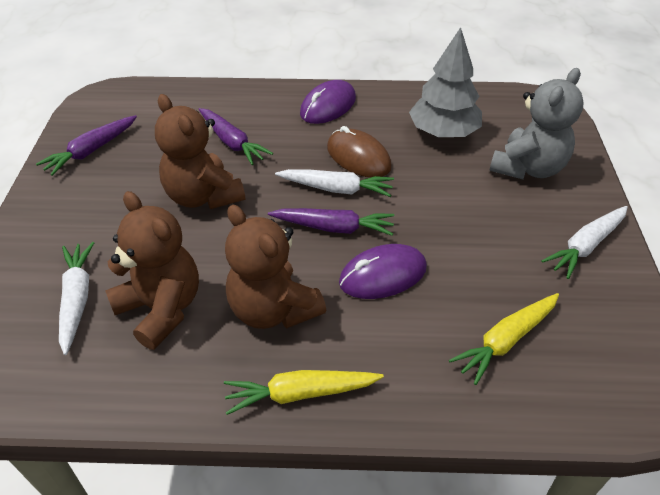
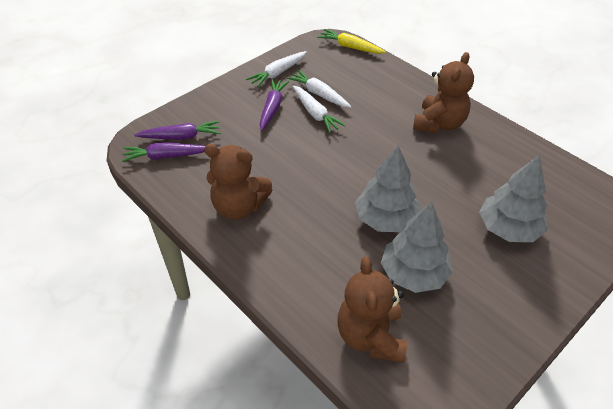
brown mouse: [327,126,392,178] = 1 -> none = 0
grey teddy bear: [489,68,584,179] = 1 -> none = 0
grey tree: [409,27,482,137] = 1 -> [355,146,421,232] [381,202,453,293] [479,155,548,242] = 3
purple mouse: [300,80,356,124] [339,244,427,299] = 2 -> none = 0
yellow carrot: [224,370,384,415] [449,293,559,385] = 2 -> [318,29,386,54] = 1

